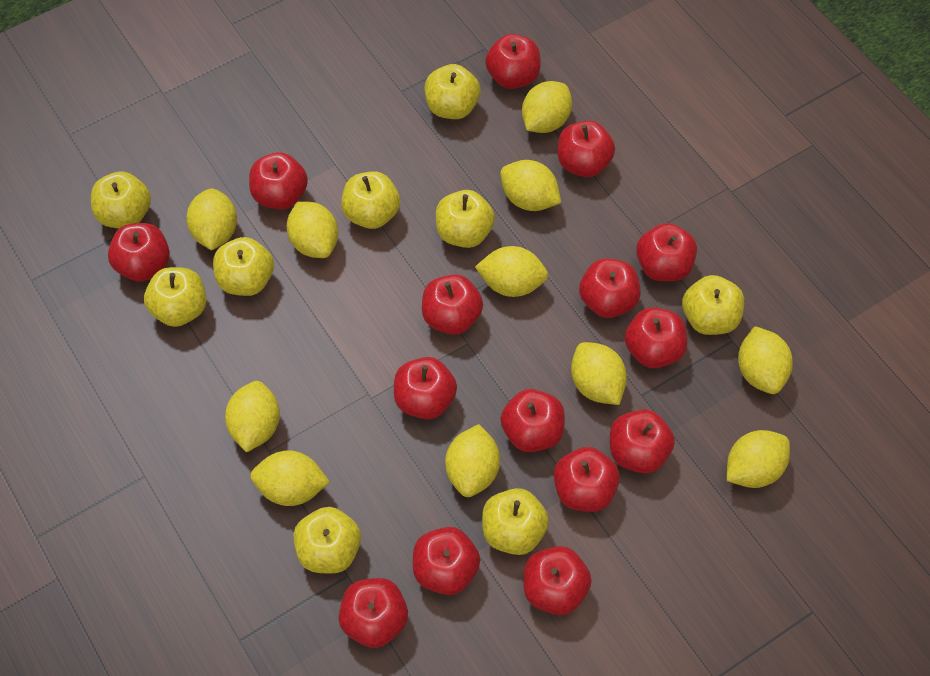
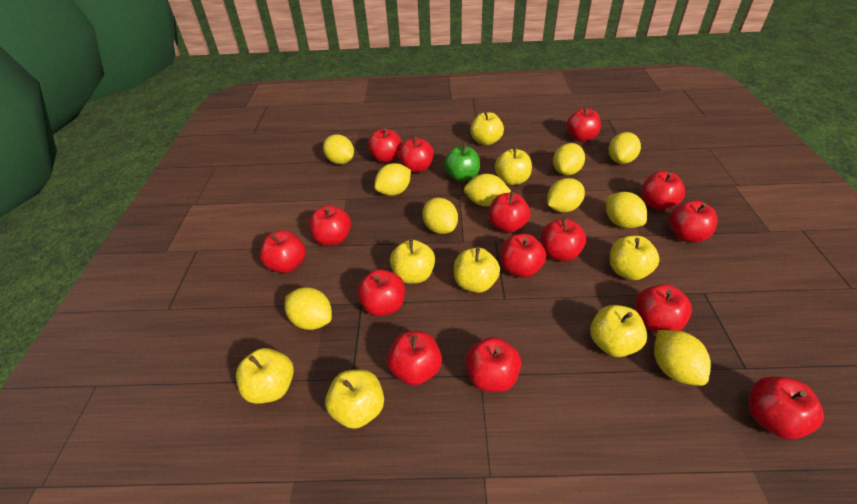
green apple: none = 0 -> [444,144,480,182] = 1
yellow apple: [91,171,151,228] [144,267,207,327] [213,237,274,296] [293,507,361,574] [341,171,400,229] [425,64,481,119] [436,190,495,248] [482,488,549,555] [682,275,744,335] = 9 -> [236,348,294,404] [325,370,384,429] [390,240,435,284] [454,248,500,293] [470,111,504,146] [495,147,532,185] [590,305,647,357] [610,236,660,280] = 8
yellow lemon: [186,189,237,250] [225,381,280,453] [250,450,330,506] [287,201,338,258] [445,424,500,497] [475,246,548,297] [500,160,561,211] [522,81,572,133] [571,342,627,405] [727,430,790,488] [738,326,793,394] = 11 -> [285,287,332,330] [323,135,354,164] [374,163,411,196] [422,198,458,234] [464,174,511,207] [547,178,585,213] [553,143,585,175] [606,192,647,228] [609,132,641,164] [654,330,711,386] = 10

